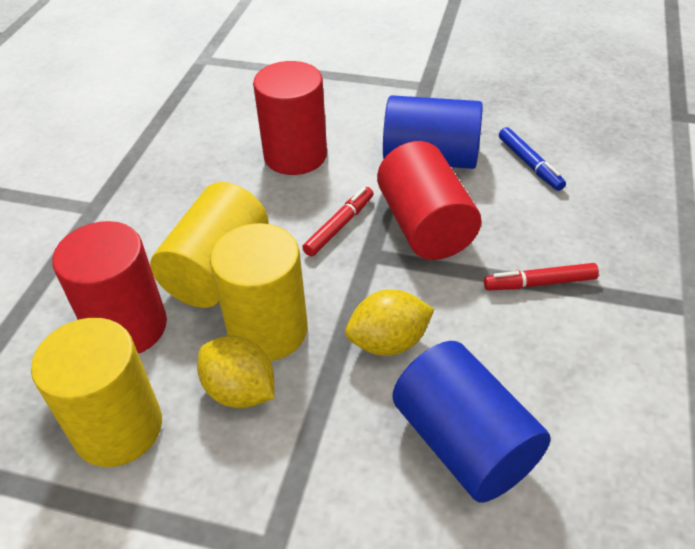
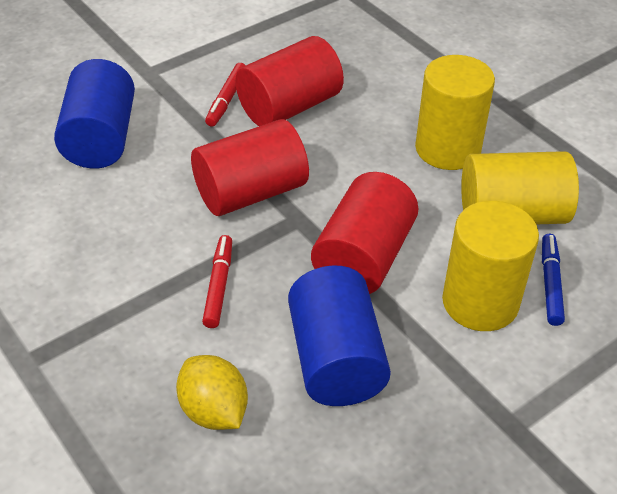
yellow lemon: [197,336,274,408] [345,289,434,356] = 2 -> [176,355,248,430] = 1

